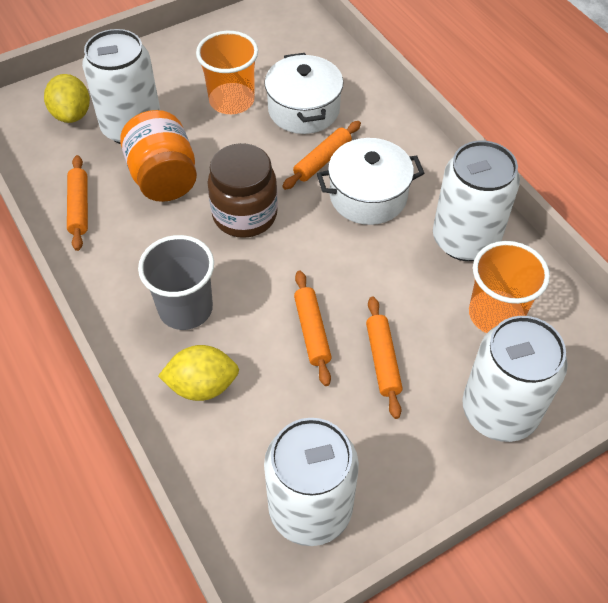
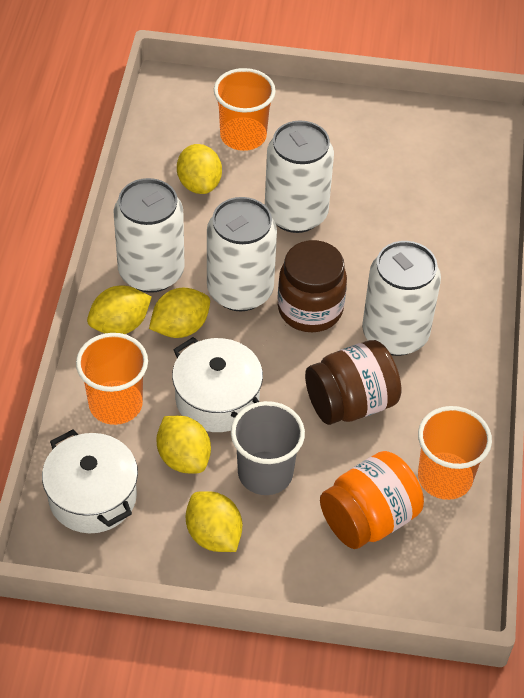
brown jar: [208,143,278,238] = 1 -> [277,240,347,332] [305,340,401,425] = 2
orange cup: [196,31,258,114] [469,241,550,333] = 2 -> [76,333,148,425] [214,68,276,151] [418,406,492,500] = 3
orange rolling pin: [67,155,88,251] [282,121,361,190] [294,271,332,386] [366,297,403,419] = 4 -> none = 0
yellow lemon: [44,74,90,123] [158,345,239,401] = 2 -> [87,285,152,334] [149,288,210,338] [156,416,211,473] [177,144,222,194] [186,491,242,552] = 5

